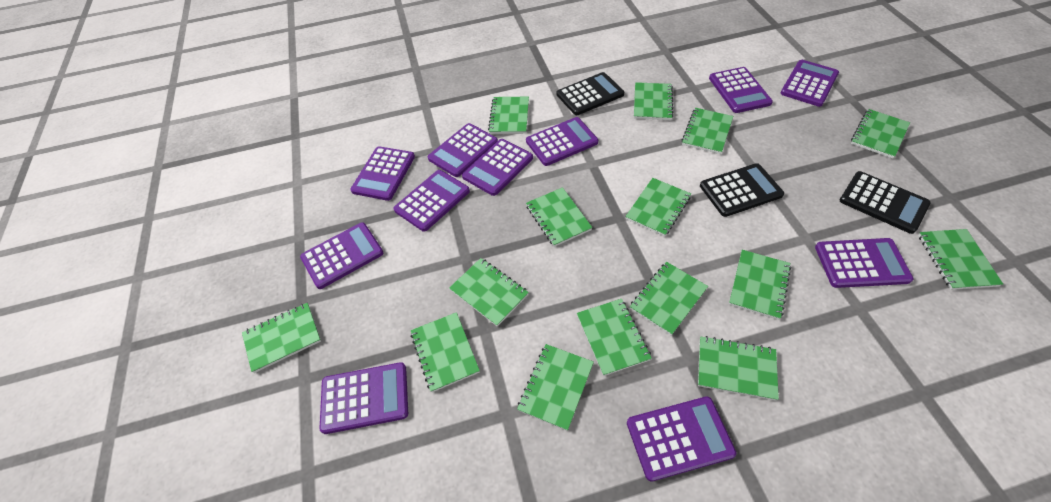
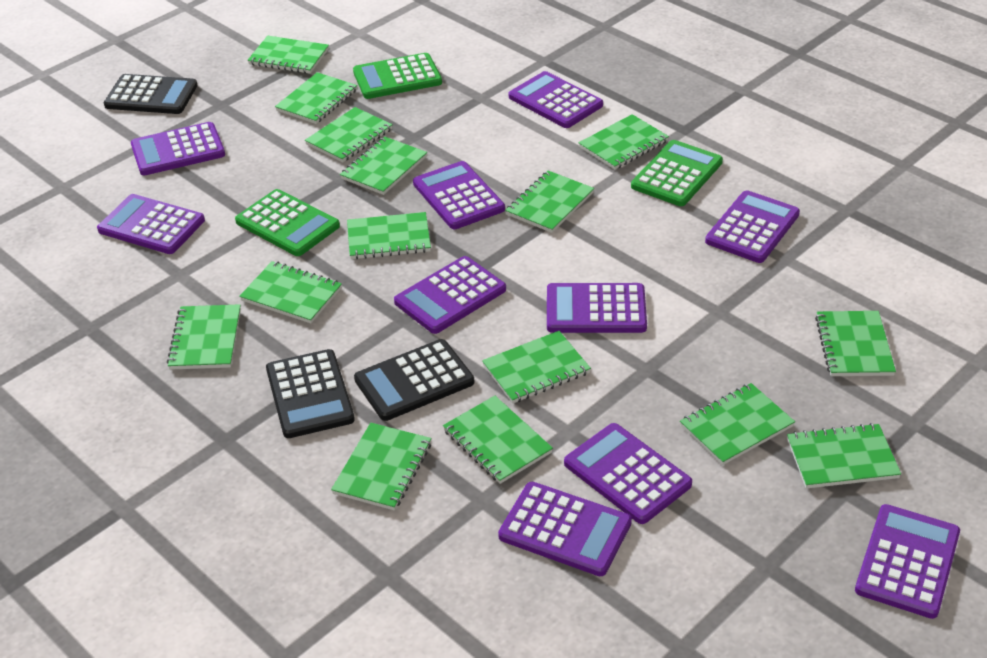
green calculator: none = 0 -> [235,189,340,256] [353,53,442,99] [631,140,723,206] = 3
purple calculator: [300,222,383,289] [319,362,408,434] [350,146,415,201] [393,170,470,232] [428,123,498,177] [462,139,533,196] [526,117,598,166] [627,396,736,482] [709,67,773,113] [781,60,839,107] [815,238,913,288] = 11 -> [97,194,205,254] [131,122,225,175] [394,256,506,334] [413,161,505,229] [498,482,632,576] [509,71,603,128] [547,283,647,333] [564,423,692,524] [705,190,800,263] [855,504,960,619] = 10

